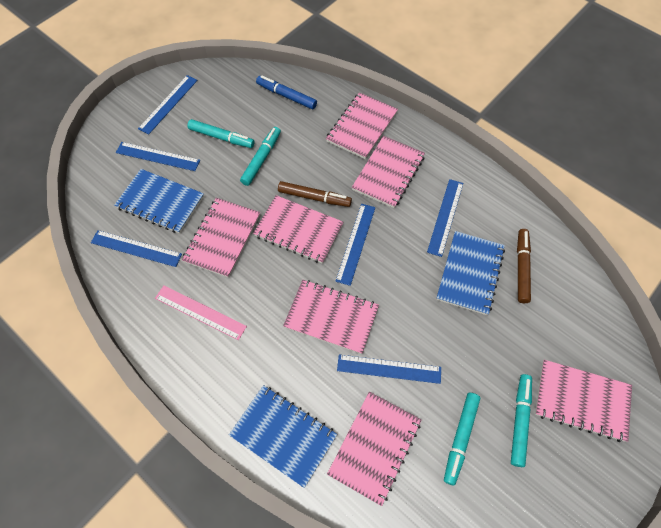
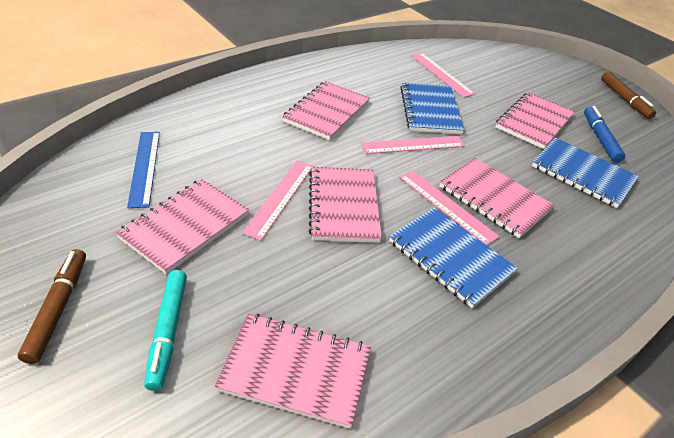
blue ruler: [91,230,182,267] [116,142,200,171] [138,75,198,135] [335,204,375,286] [337,355,441,384] [427,179,463,257] = 6 -> [127,132,160,208] = 1
pink notebook: [182,198,260,278] [253,195,344,264] [283,280,379,354] [326,92,398,159] [327,392,421,506] [352,136,425,208] [535,360,632,442] = 7 -> [116,179,249,274] [214,314,371,429] [282,81,370,140] [309,167,382,243] [439,158,554,238] [495,92,575,149] = 6
pink ruler: [155,285,247,340] = 1 -> [242,161,313,240] [361,136,465,154] [399,170,500,245] [411,53,475,98] = 4
turquoise marker: [187,119,255,148] [240,127,281,186] [444,393,480,485] [511,374,532,467] = 4 -> [144,270,187,391] = 1

